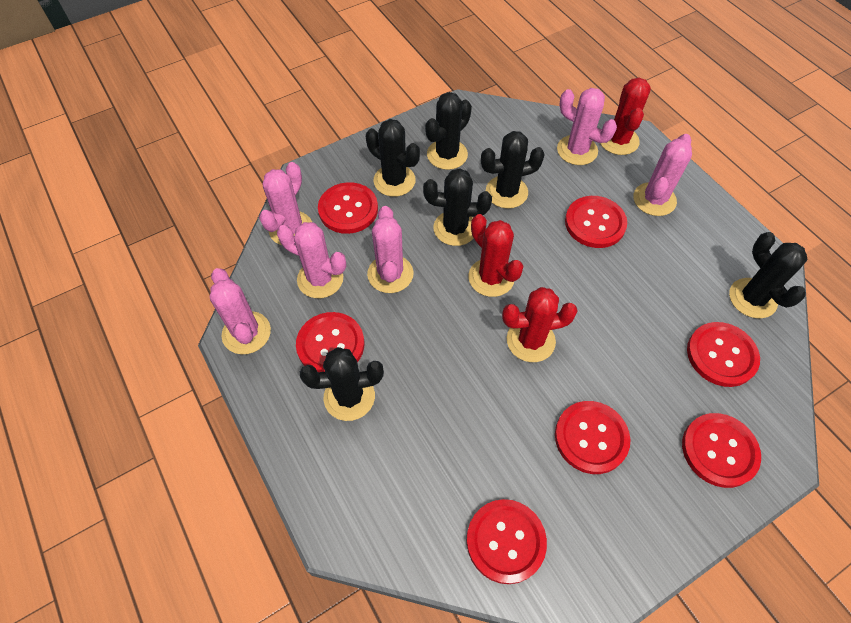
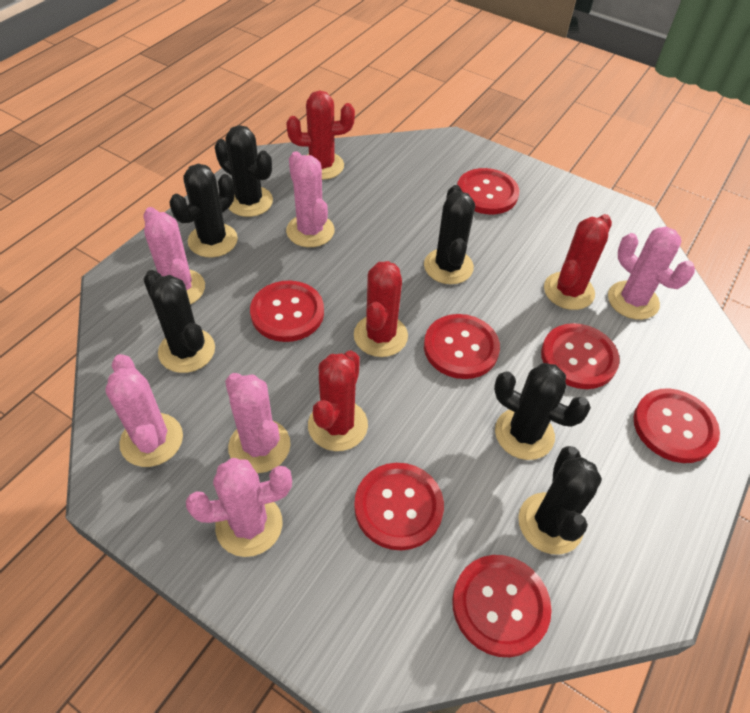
red cactus: [468,214,523,297] [502,287,578,362] [600,77,651,155] = 3 -> [286,90,355,180] [308,350,368,451] [354,261,408,357] [544,214,612,310] = 4

